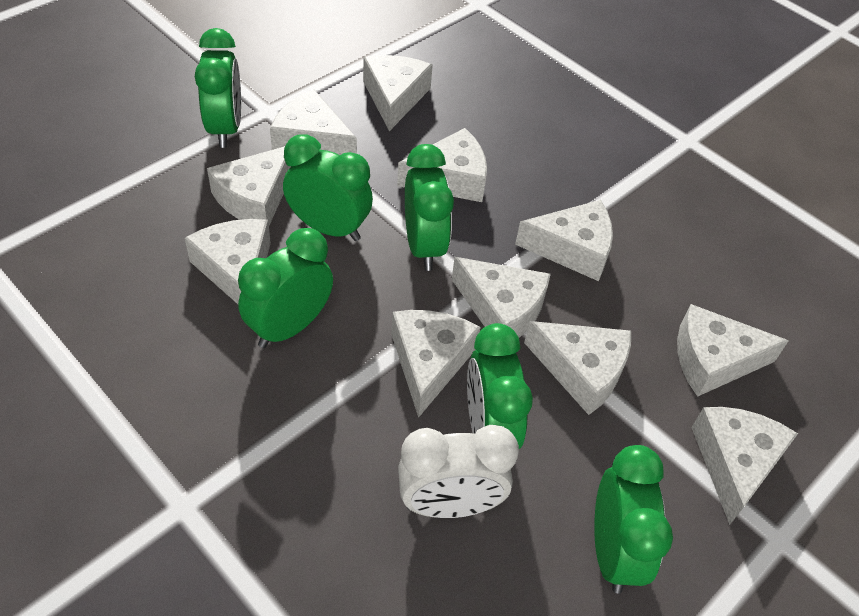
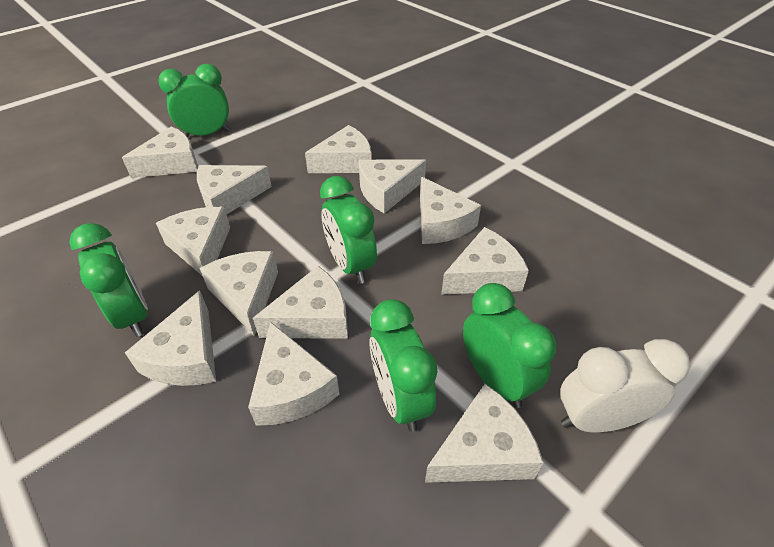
green clock: [195,28,241,148] [238,228,333,348] [283,134,373,241] [405,144,454,271] [467,323,533,449] [594,445,673,593] = 6 -> [69,223,148,337] [158,64,230,137] [320,176,377,284] [369,299,437,432] [463,283,556,408] = 5
white cheese: [185,219,271,304] [207,146,291,226] [270,89,357,155] [363,55,433,131] [391,310,480,418] [397,128,487,202] [452,257,551,338] [515,200,613,281] [524,321,631,415] [677,304,789,397] [691,407,798,525] = 11 -> [122,126,198,178] [125,290,216,386] [156,207,230,276] [197,165,272,215] [200,251,278,336] [248,322,339,426] [253,266,348,339] [305,125,372,173] [359,159,426,213] [420,177,481,244] [425,384,544,483] [441,227,529,294] = 12

